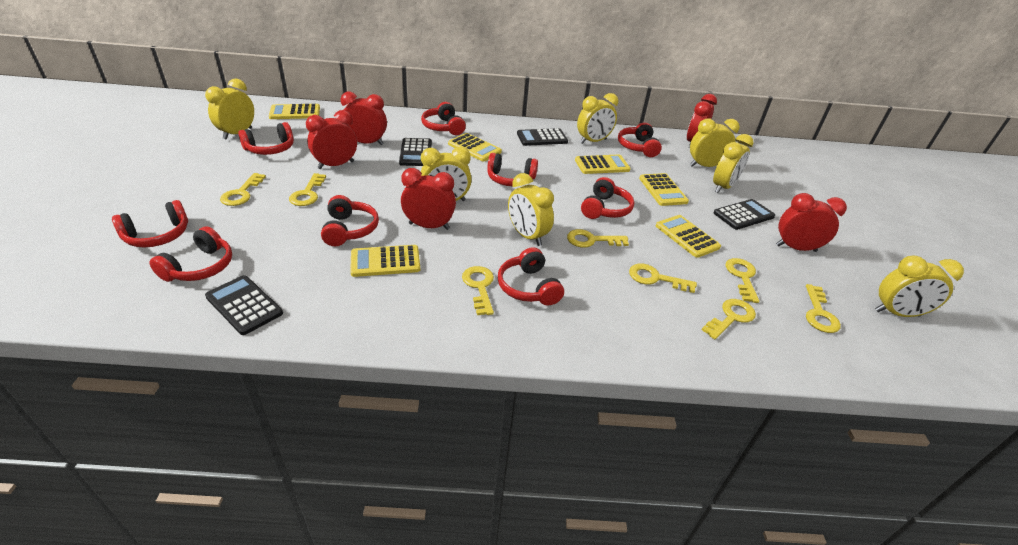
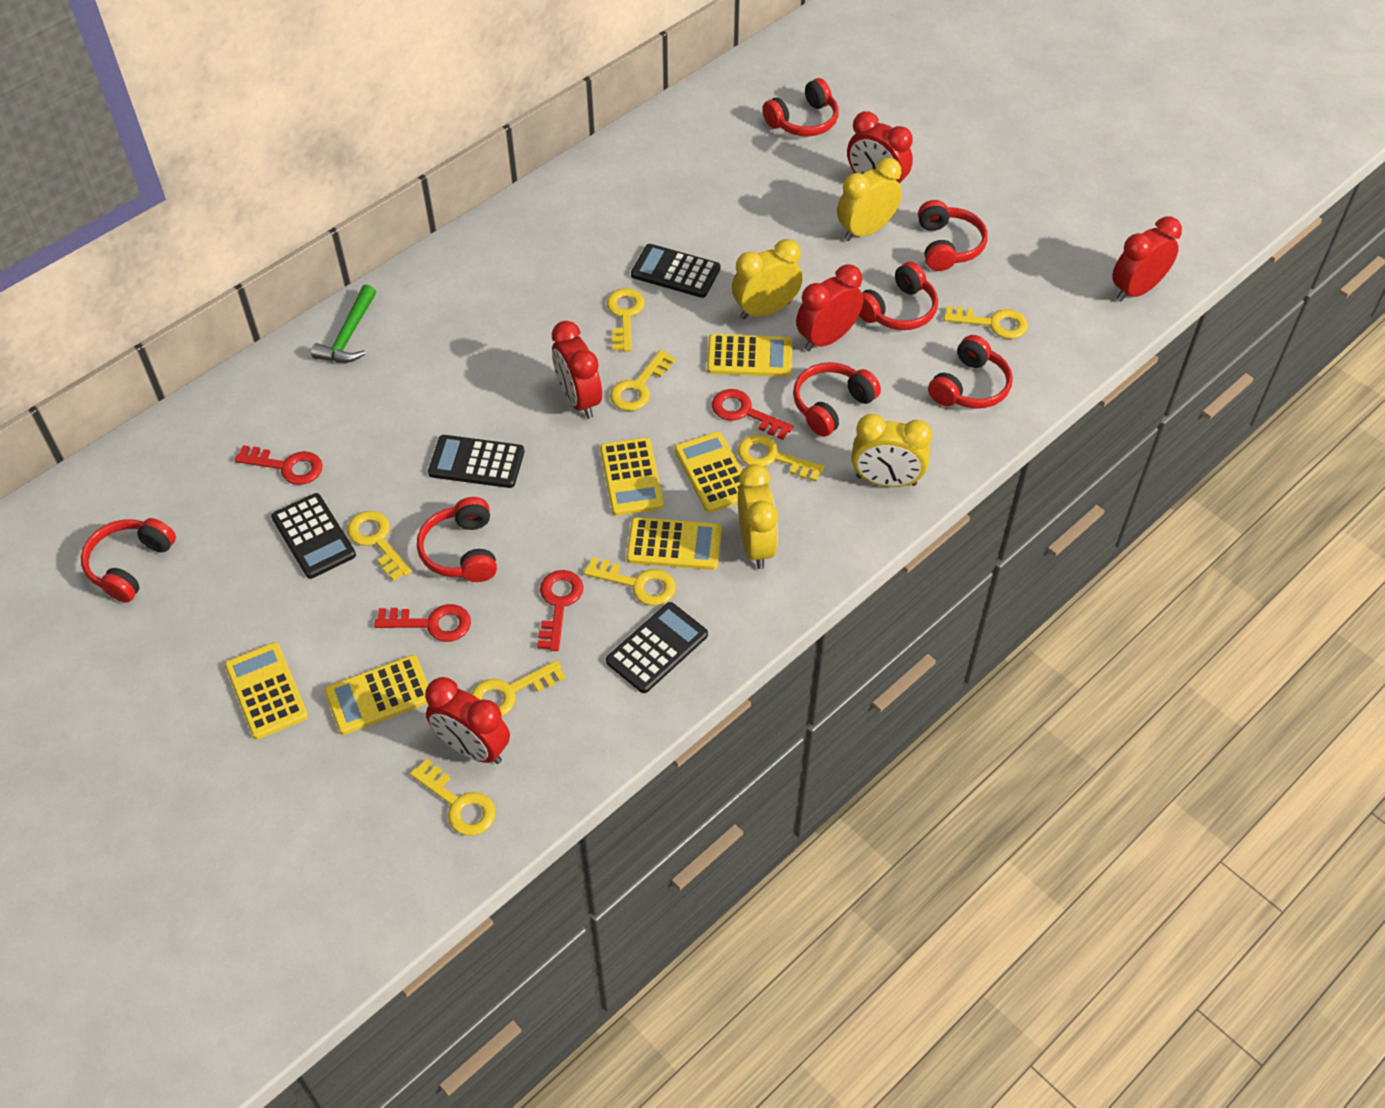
green hammer: none = 0 -> [311,285,376,363] = 1
red headphones: [112,200,188,248] [149,226,232,282] [238,122,294,155] [321,195,379,246] [421,102,466,135] [487,153,538,186] [498,247,564,305] [581,177,634,219] [618,122,662,157] = 9 -> [81,518,176,603] [417,497,497,582] [762,78,839,136] [793,362,881,437] [859,262,938,330] [918,200,988,271] [928,335,1013,409] = 7
red key: none = 0 -> [235,445,323,485] [374,604,471,642] [537,570,584,651] [712,389,793,440] = 4
yellow clock: [205,78,254,139] [421,147,472,201] [508,173,554,246] [577,93,618,144] [690,118,740,167] [713,134,753,193] [875,255,964,317] = 7 -> [732,239,802,320] [738,464,778,569] [837,158,902,241] [851,414,932,487] = 4

